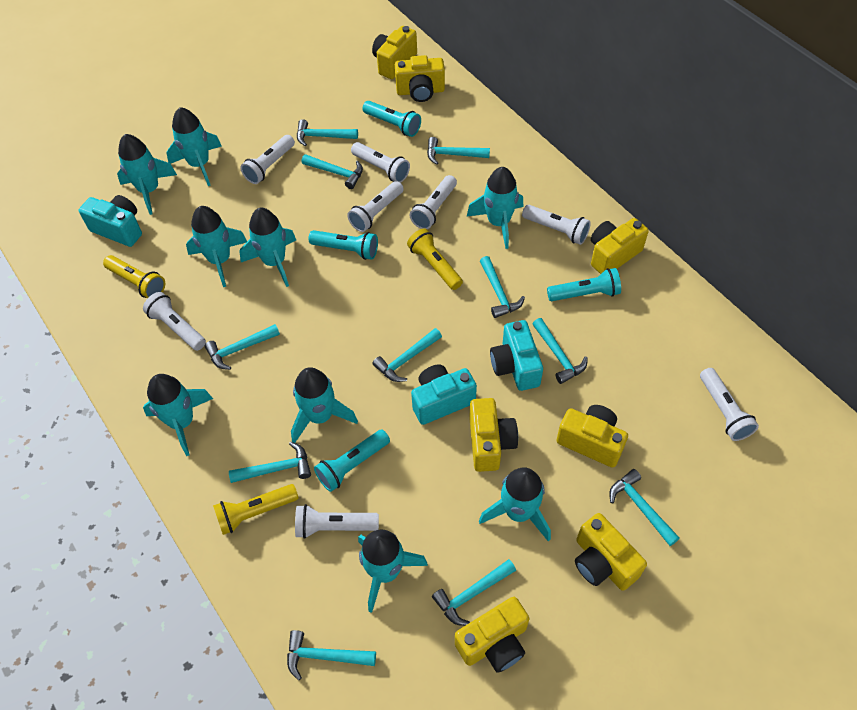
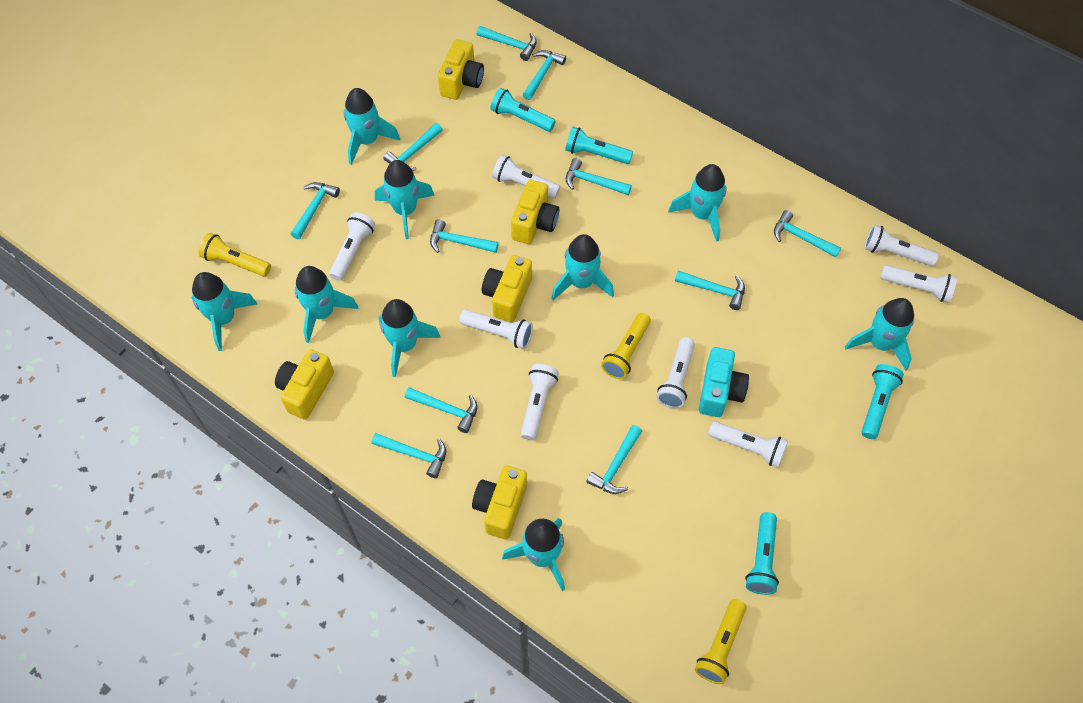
turquoise camera: [79,195,142,247] [411,364,477,425] [490,320,543,391] = 3 -> [699,347,749,417] = 1
yellow camera: [372,26,417,79] [395,55,445,102] [455,597,529,673] [469,398,518,472] [556,405,628,468] [575,513,647,591] [591,218,649,274] = 7 -> [275,349,334,420] [438,39,484,100] [472,465,527,540] [482,255,532,322] [511,179,559,244] = 5

